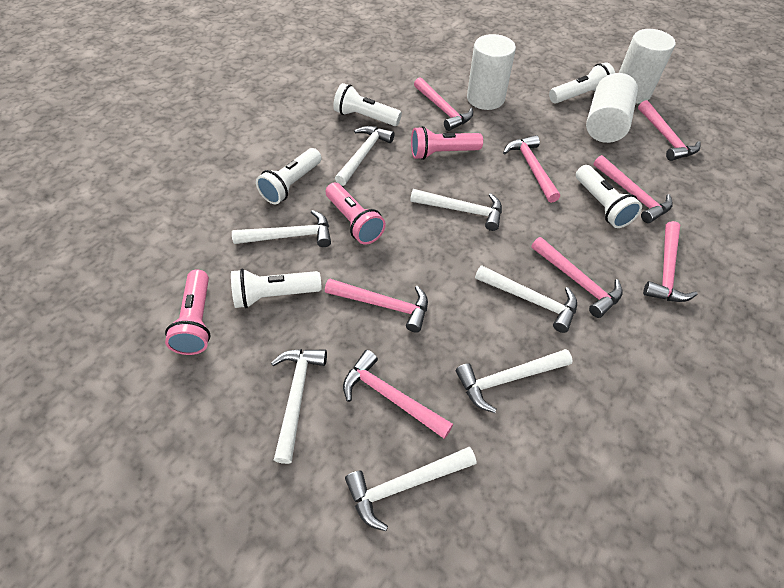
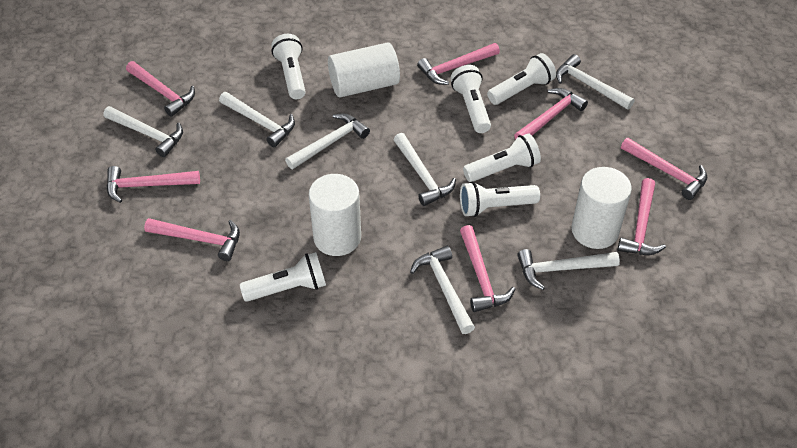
pink flashlight: [165,269,211,355] [326,182,386,245] [411,126,483,160] = 3 -> none = 0
white flashlight: [231,269,322,309] [256,148,322,204] [333,83,402,126] [549,62,615,104] [576,165,642,228] = 5 -> [240,252,326,302] [271,34,306,99] [451,65,491,133] [460,182,540,217] [463,133,541,182] [487,53,556,105] = 6

